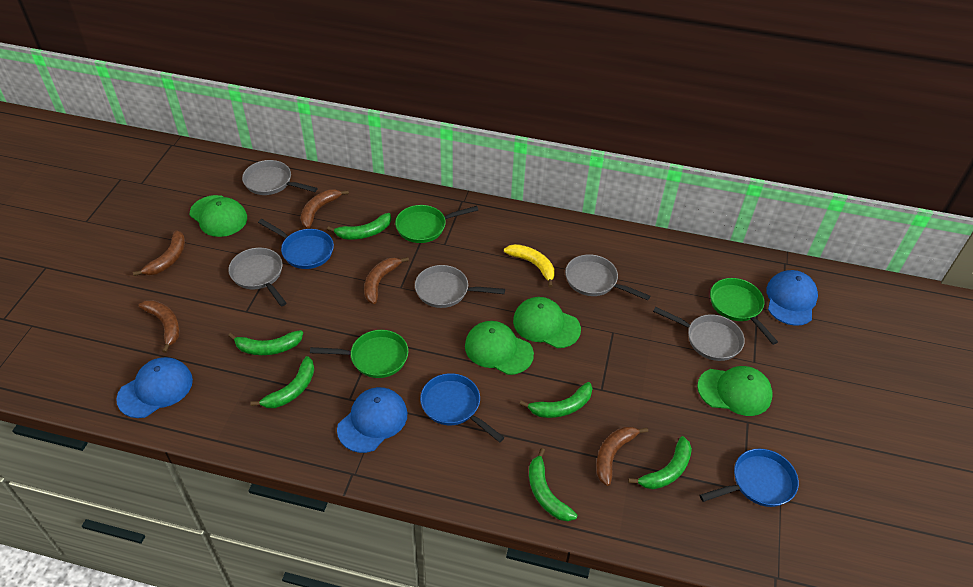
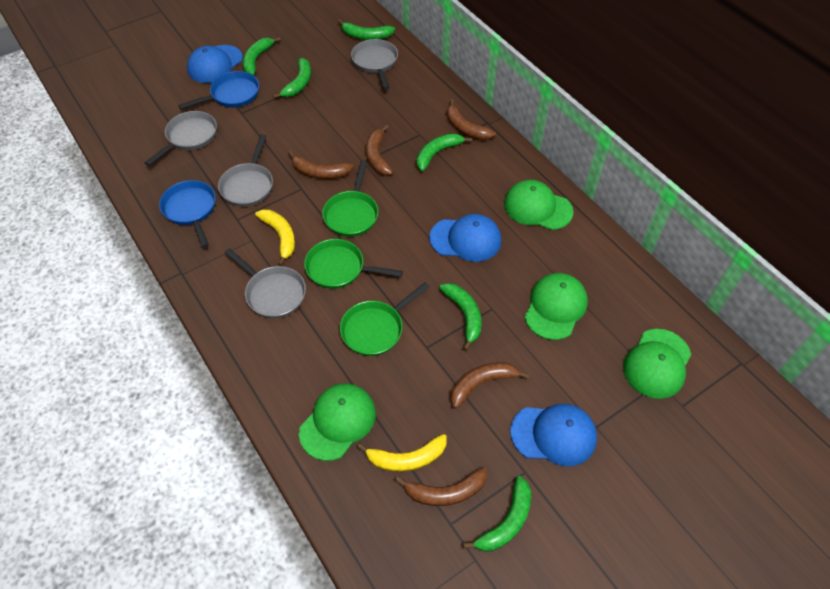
blue pan: [258,219,334,269] [420,373,505,442] [699,449,799,507] = 3 -> [159,180,216,248] [178,71,259,109] = 2
grey pan: [228,248,287,306] [242,160,317,195] [415,265,505,308] [565,254,650,300] [653,307,745,361] = 5 -> [145,111,217,166] [218,134,273,207] [225,248,306,318] [351,39,398,89] = 4
yellow banana: [504,244,555,287] = 1 -> [255,209,295,266] [357,434,447,472] = 2

